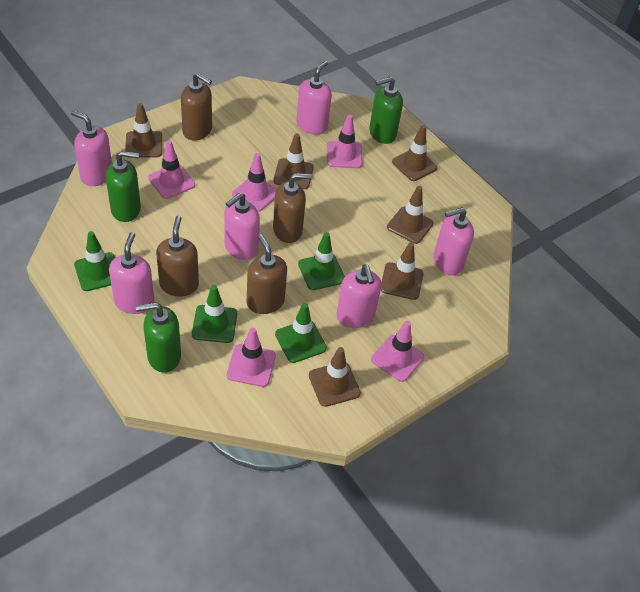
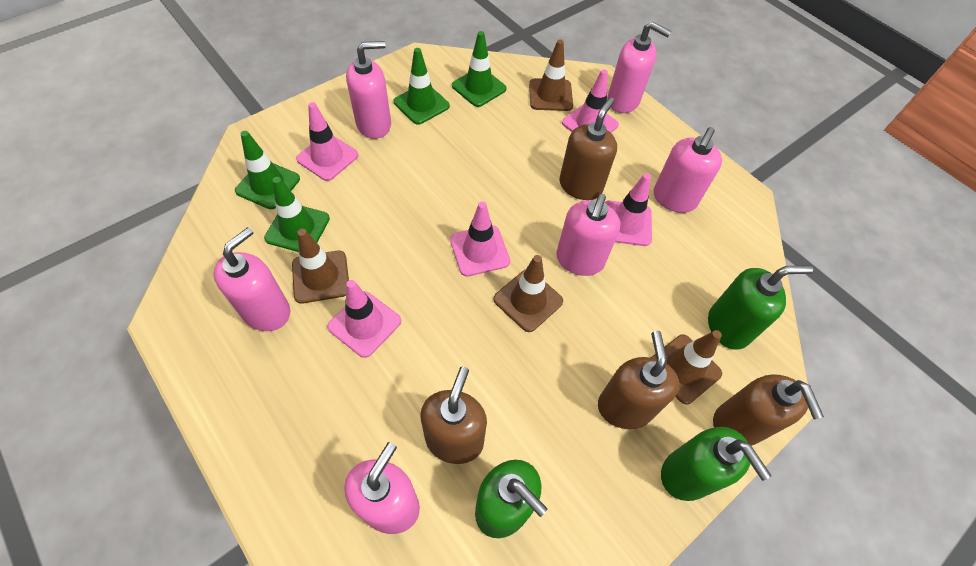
brown traffic cone: [125,103,162,158] [274,133,314,189] [309,347,361,407] [381,242,423,300] [387,186,434,244] [392,125,437,181] = 6 -> [292,229,349,304] [493,255,563,332] [529,39,573,111] [651,330,722,404] = 4

